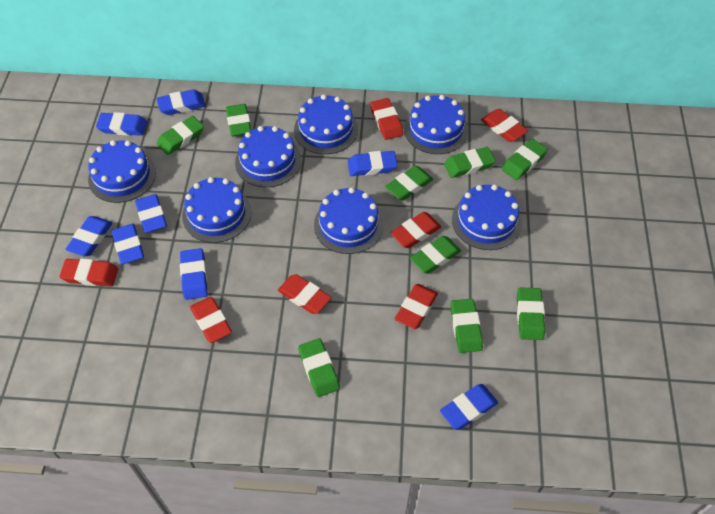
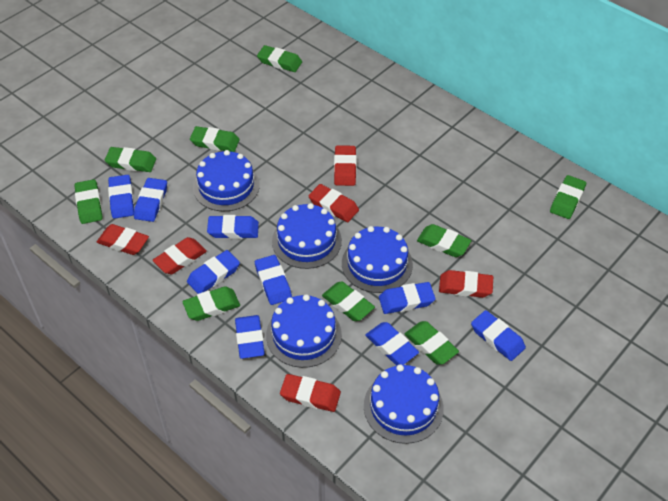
blue cake: [88,140,156,203] [182,177,251,243] [235,126,301,187] [294,94,358,154] [314,187,383,254] [404,95,468,154] [452,184,522,250] = 7 -> [193,150,260,211] [266,294,342,368] [272,203,342,269] [342,226,413,293] [364,364,444,444] = 5
blue eraser: [65,216,113,256] [96,112,147,136] [112,224,144,264] [135,194,167,233] [157,89,206,115] [180,248,208,300] [348,151,397,176] [440,384,498,430] = 8 -> [108,175,134,219] [134,178,167,222] [187,250,240,294] [207,215,259,239] [235,315,265,359] [255,255,292,305] [365,322,419,365] [379,282,435,314] [471,310,526,361] = 9
red eraser: [59,259,118,286] [190,297,232,343] [278,274,331,314] [370,98,403,140] [391,212,442,248] [395,284,438,329] [481,109,528,142] = 7 -> [97,224,149,255] [153,237,207,274] [280,374,341,412] [309,184,359,222] [334,145,357,186] [439,270,493,298] = 6

